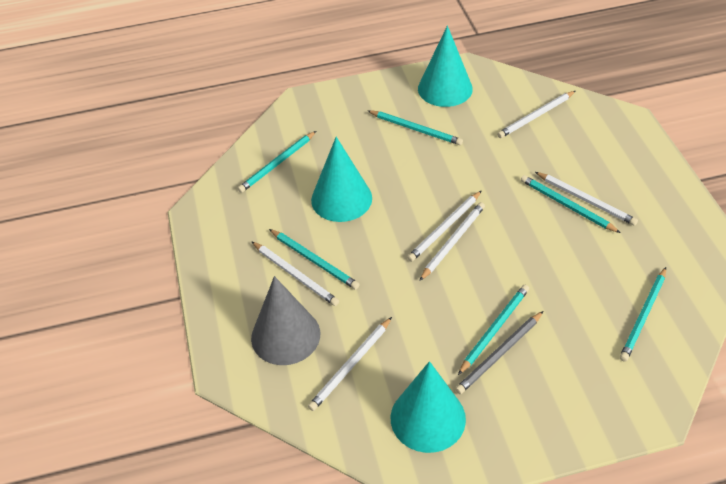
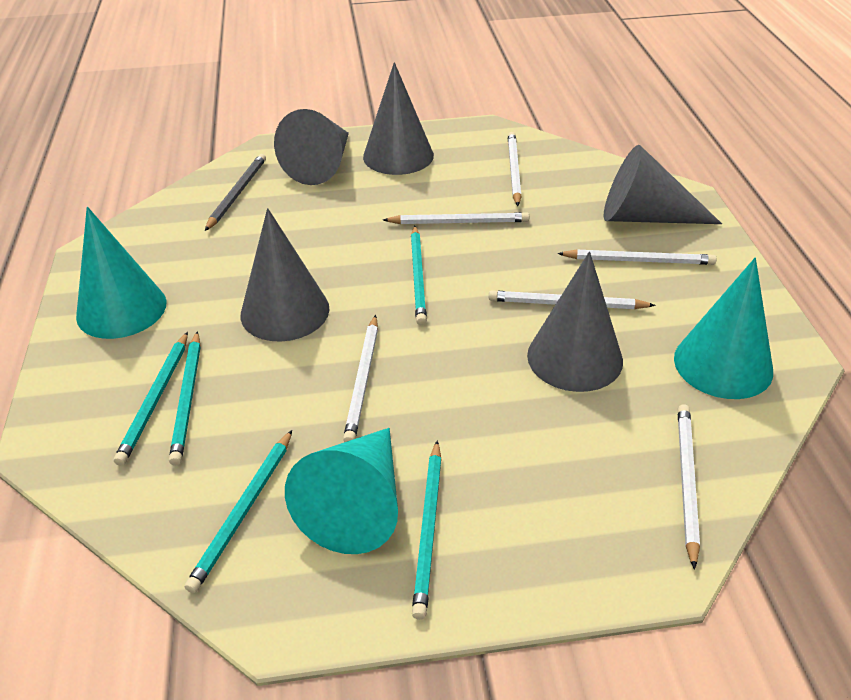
grey cone: [251,276,320,365] = 1 -> [241,208,329,342] [274,109,349,185] [363,62,434,175] [527,251,623,392] [604,145,722,224] = 5
turquoise pencil: [238,131,316,193] [269,229,360,290] [367,110,463,145] [458,285,529,375] [521,175,621,233] [620,267,666,362] = 6 -> [114,332,188,466] [169,331,201,465] [185,430,292,593] [411,225,427,325] [412,440,442,620] = 5

